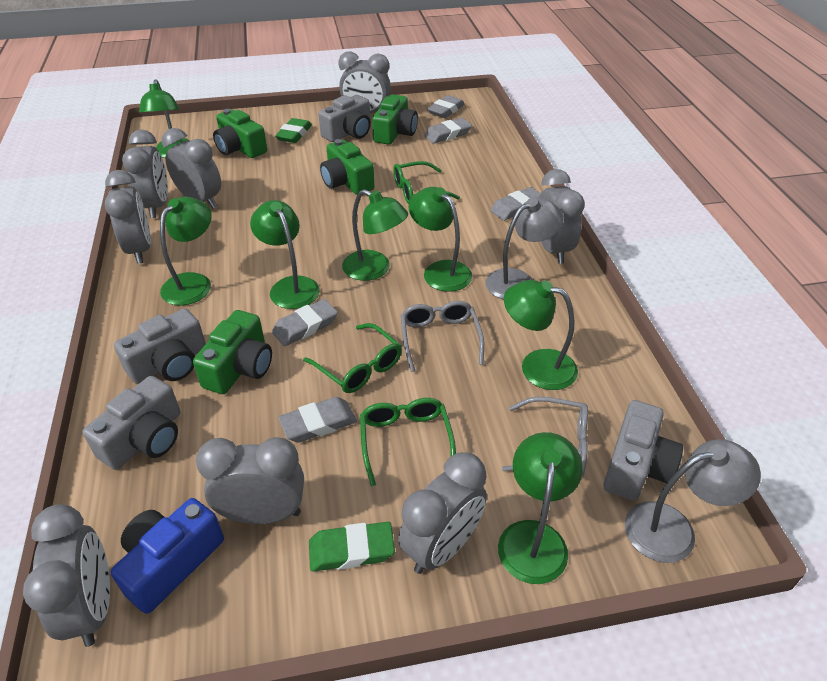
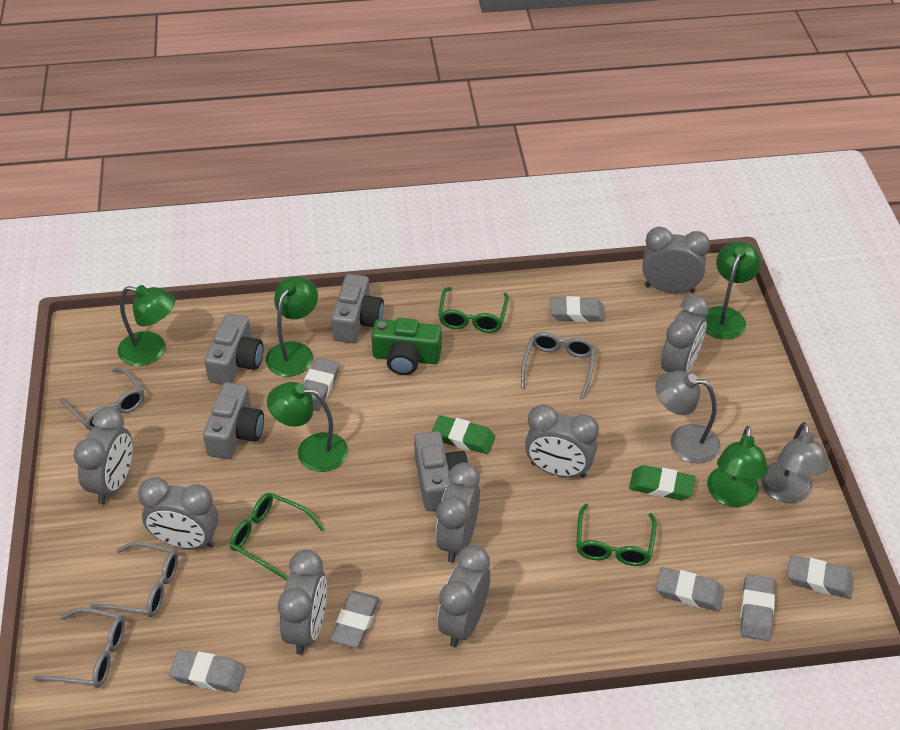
blue camera: [111,498,224,614] = 1 -> none = 0
green camera: [193,310,272,394] [213,109,267,158] [320,139,374,195] [372,94,418,145] = 4 -> [371,318,442,375] = 1
green lamp: [139,79,190,158] [160,197,212,306] [250,200,320,309] [342,189,408,281] [408,187,472,292] [498,432,583,584] [504,280,578,390] = 7 -> [118,285,175,366] [266,277,318,377] [267,382,348,472] [704,242,761,340] [707,426,768,507] = 5
grey eraser: [272,299,338,346] [278,397,357,443] [424,118,472,143] [427,95,465,118] [490,187,540,221] = 5 -> [169,650,245,693] [303,358,339,411] [330,591,380,648] [550,296,605,322] [656,567,724,611] [740,574,775,641] [787,555,854,599] = 7
grey glasses: [401,301,484,372] [502,397,588,478] = 2 -> [33,608,125,688] [60,368,144,430] [89,542,178,617] [521,332,596,399] = 4

